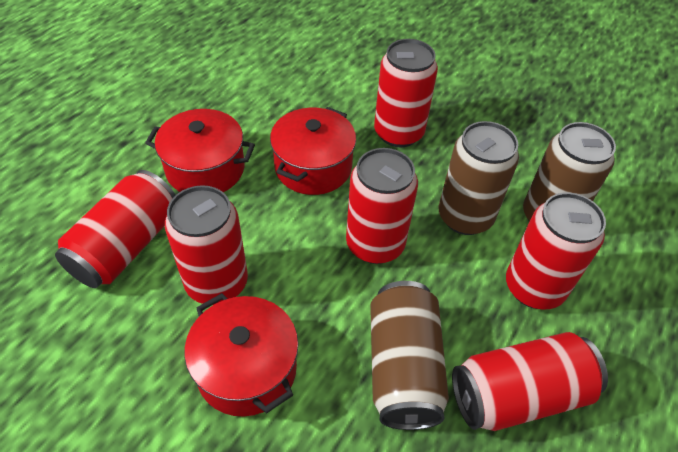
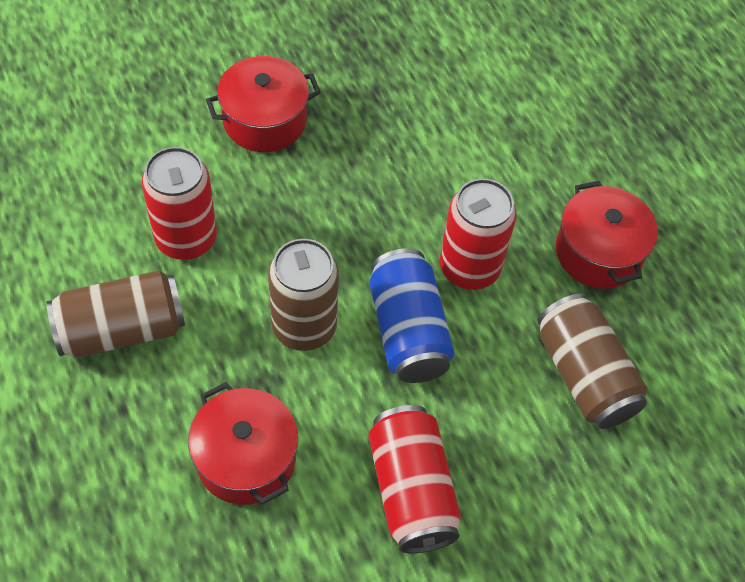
blue can: none = 0 -> [370,248,455,383] = 1
red can: [55,170,175,288] [165,185,248,305] [346,148,418,264] [374,39,438,147] [452,332,608,431] [506,192,606,309] = 6 -> [141,147,217,260] [368,405,461,553] [440,178,517,290] = 3

